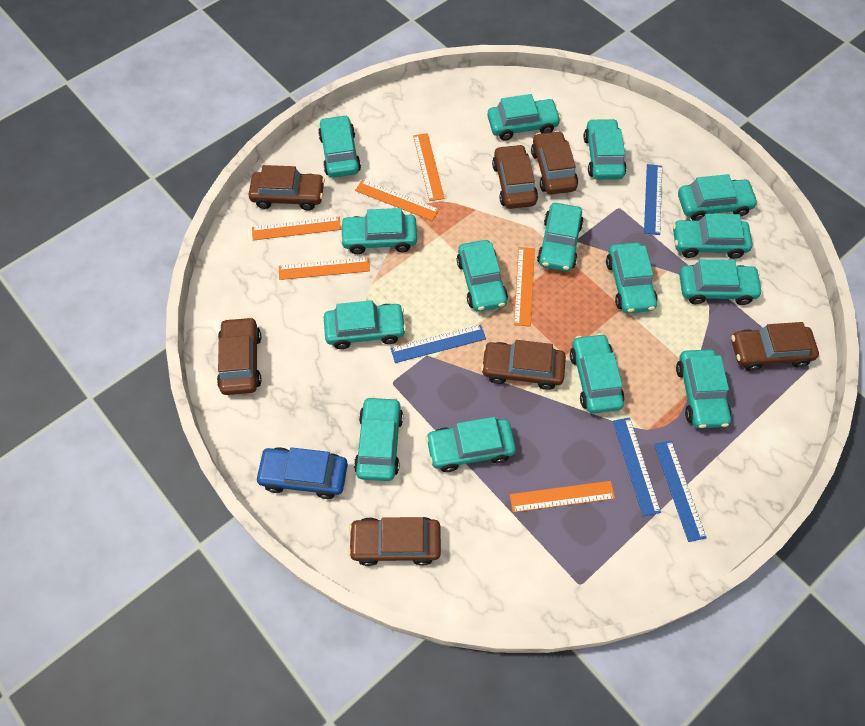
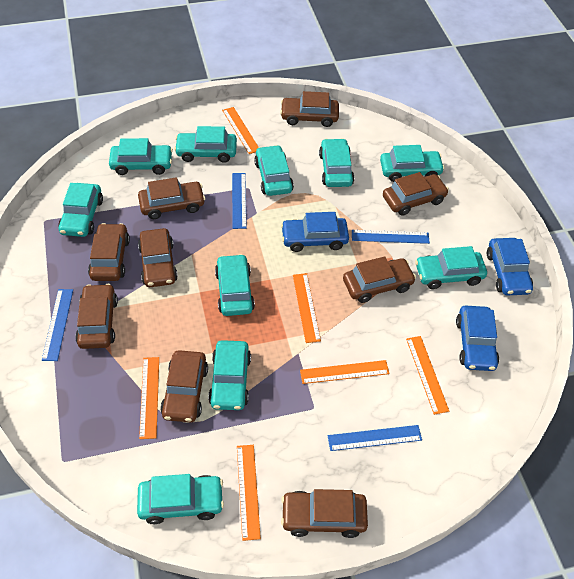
blue car: [255,447,348,499] = 1 -> [281,212,349,252] [456,305,499,371] [487,238,533,296] = 3
brown car: [217,317,262,395] [249,165,325,211] [348,517,441,566] [481,340,566,390] [492,144,538,209] [531,131,578,194] [731,322,819,371] = 7 -> [75,284,118,349] [88,223,130,281] [138,177,205,219] [138,228,178,287] [160,350,208,422] [280,91,339,127] [281,489,368,538] [343,256,416,303] [383,172,449,216] = 9
turquoise car: [318,115,361,178] [324,300,406,349] [340,208,417,254] [354,396,403,481] [425,417,516,472] [457,240,508,312] [487,94,561,141] [537,203,584,271] [570,333,624,414] [584,118,626,180] [606,242,657,313] [673,214,752,259] [676,349,731,428] [678,174,758,221] [679,259,763,305] = 15 -> [58,183,103,237] [109,138,173,175] [137,474,224,524] [174,126,237,163] [208,340,251,410] [215,254,255,316] [254,145,294,196] [319,138,354,187] [380,145,445,182] [415,246,487,289] = 10

